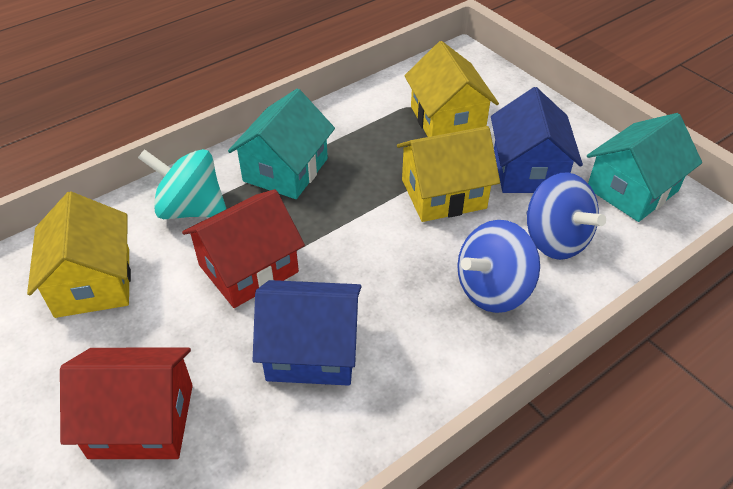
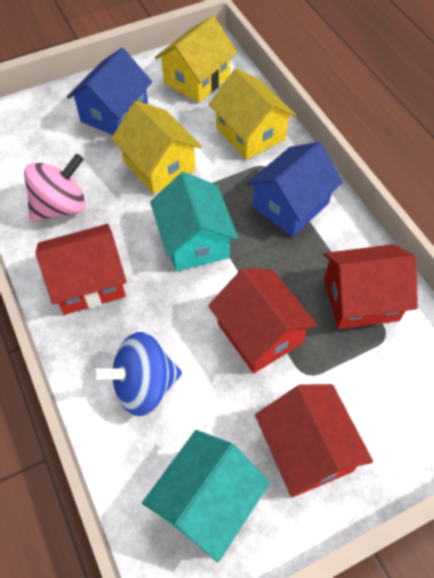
blue spinning top: [457,220,540,313] [527,172,606,260] = 2 -> [91,332,182,416] = 1
pink spinning top: none = 0 -> [24,154,86,222] = 1
red house: [60,348,193,459] [182,189,305,308] = 2 -> [35,224,127,315] [208,268,318,373] [255,384,373,497] [324,244,418,329] = 4
turquoise spinning top: [138,149,226,219] = 1 -> none = 0

